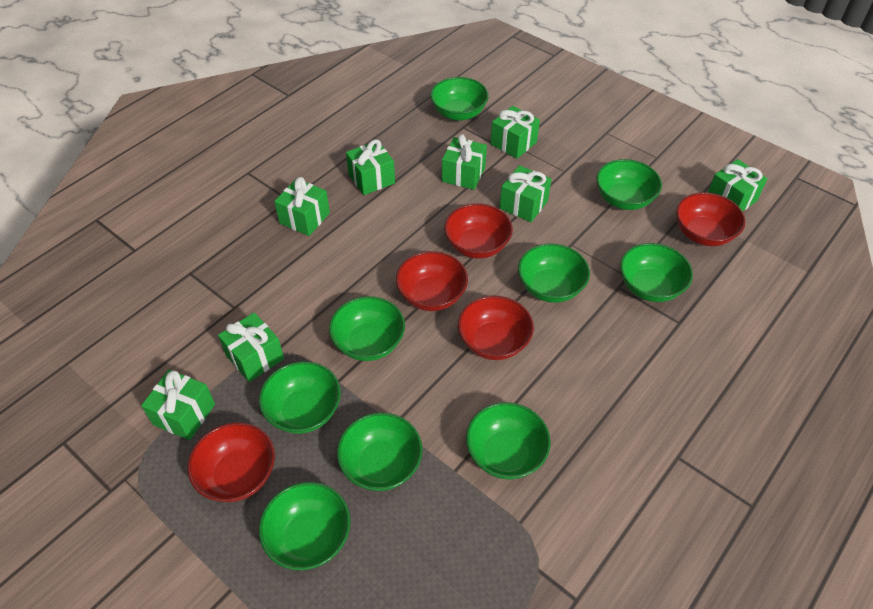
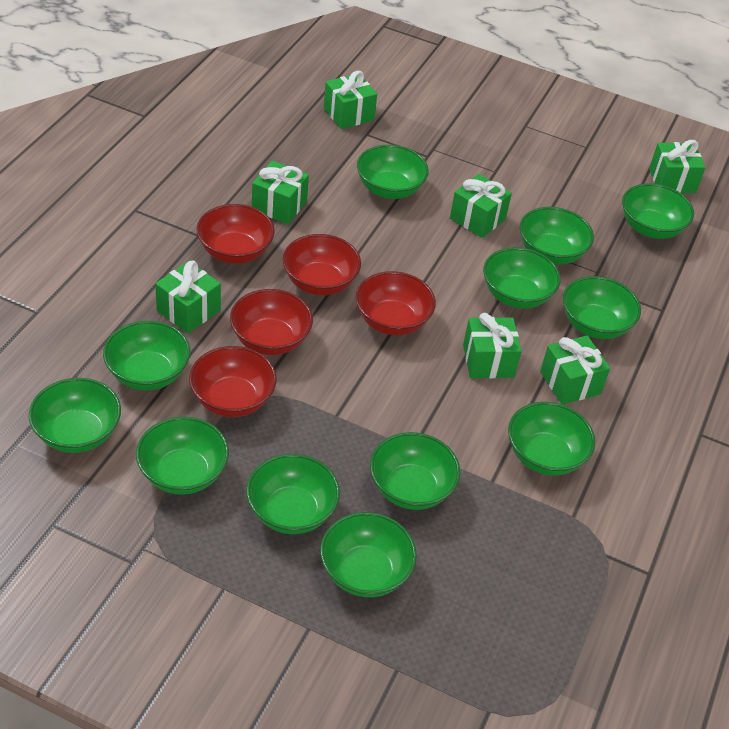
green bowl: [259,361,341,434] [259,482,350,570] [329,296,405,361] [337,412,422,491] [430,77,489,121] [466,402,551,480] [518,243,590,303] [596,159,662,210] [620,243,693,302] = 9 -> [29,378,121,453] [103,321,190,390] [136,417,229,495] [246,454,340,534] [320,512,417,597] [357,145,429,199] [370,432,460,510] [483,247,561,309] [508,402,595,476] [520,207,594,265] [563,276,641,339] [622,183,694,239] = 12
green gift: [141,370,215,440] [218,312,284,382] [274,177,330,236] [346,139,395,195] [442,134,487,190] [491,106,540,159] [500,165,552,222] [708,159,767,211] = 8 -> [155,261,221,333] [252,161,309,224] [324,71,377,129] [450,174,512,238] [463,313,522,378] [540,336,610,405] [649,140,706,193] = 7

